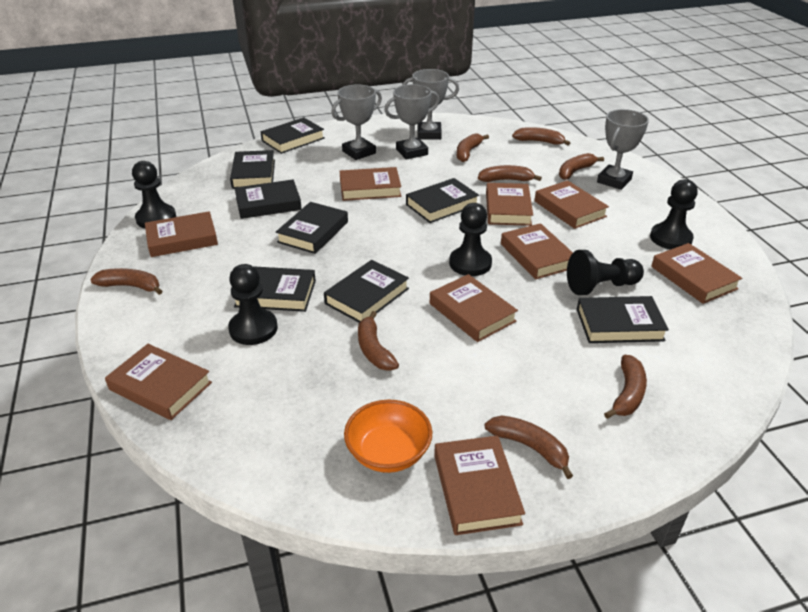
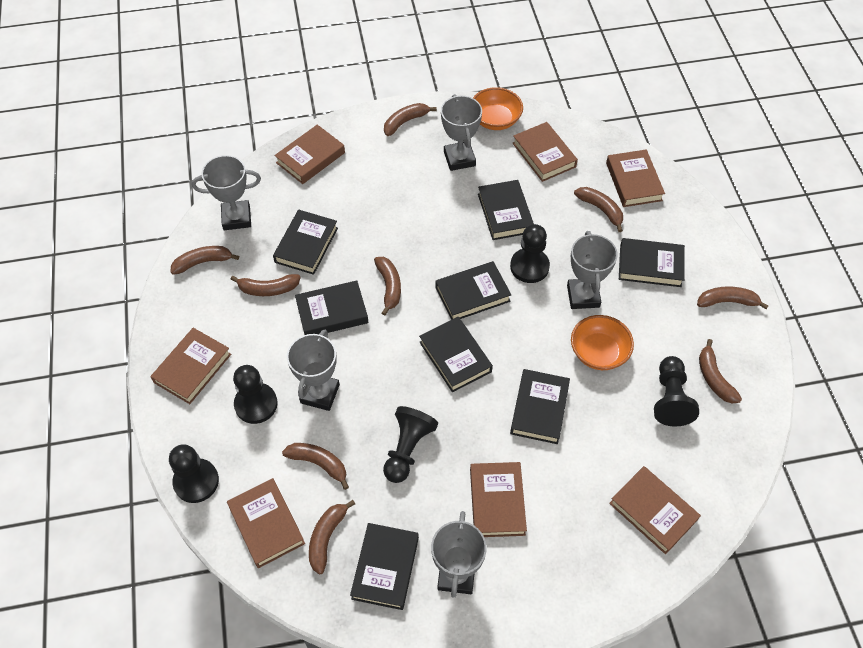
brown banana: [90,268,162,295] [358,311,399,371] [457,133,489,162] [478,165,542,182] [485,415,573,479] [512,127,570,145] [559,153,604,180] [604,355,647,419] = 8 -> [170,246,239,275] [231,274,301,296] [282,443,349,490] [309,500,355,574] [374,257,401,316] [384,103,437,136] [574,187,623,232] [697,286,769,309] [699,339,742,404] = 9
brown book: [105,344,212,420] [145,211,218,257] [340,167,401,201] [430,274,518,342] [434,435,525,535] [486,183,533,226] [501,223,573,279] [535,180,609,229] [651,243,742,304] = 9 -> [150,328,231,404] [227,478,305,568] [274,125,345,184] [470,462,527,537] [512,122,578,182] [606,149,665,207] [609,466,701,554] = 7
grey trophy: [331,84,382,160] [384,84,440,160] [402,69,459,140] [597,109,649,190] = 4 -> [192,155,261,230] [287,329,340,411] [431,511,487,598] [441,94,482,171] [567,231,618,309] = 5
orange bowl: [344,400,432,473] = 1 -> [473,87,523,130] [571,315,634,370] = 2

